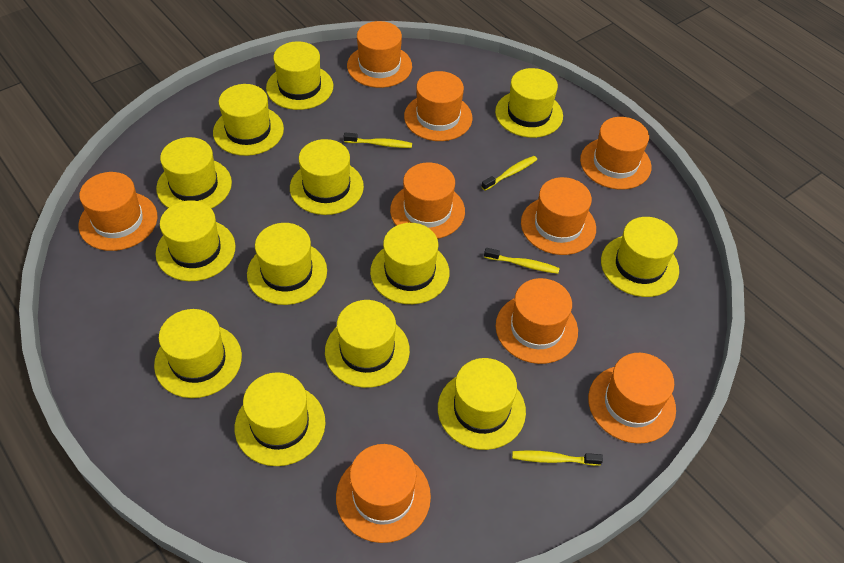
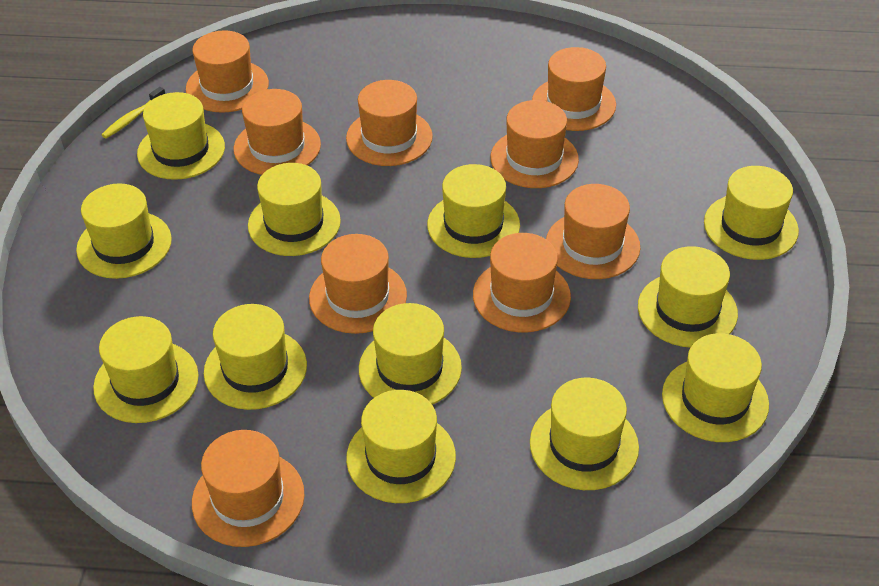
yellow hat: [154,309,242,398] [156,137,232,208] [156,200,236,281] [213,84,284,156] [235,372,325,466] [247,223,327,305] [266,42,333,110] [290,139,364,215] [325,300,410,388] [370,223,449,304] [438,358,526,450] [495,68,563,138] [601,217,679,297] = 13 -> [76,183,172,279] [93,316,198,423] [137,92,225,180] [204,304,307,410] [248,163,341,256] [346,390,456,503] [359,303,462,405] [427,164,520,258] [530,378,639,490] [638,246,738,348] [662,333,769,442] [704,166,799,260] = 12
yellow toothbrush: [344,132,412,148] [481,156,537,191] [484,248,560,274] [512,450,603,466] = 4 -> [101,87,165,139] = 1

